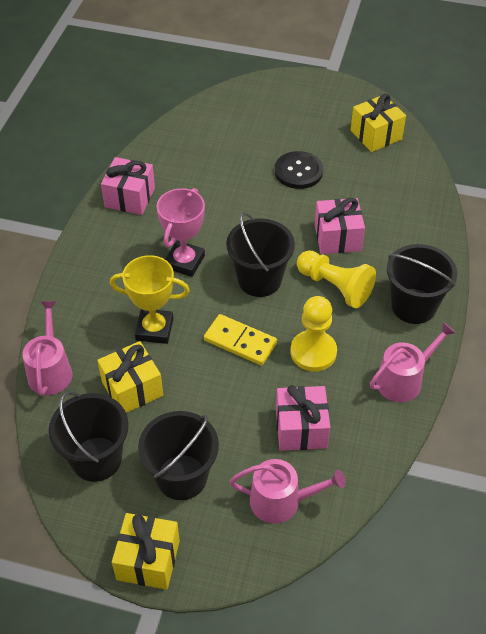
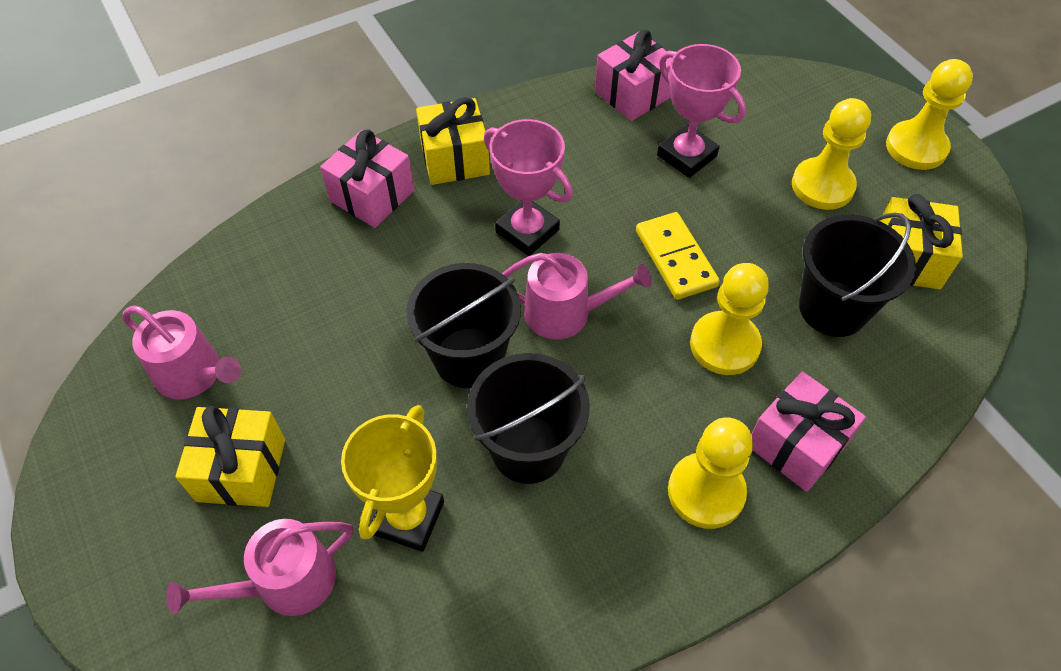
black bucket: [49,391,129,482] [138,411,219,500] [226,212,295,297] [387,244,457,324] = 4 -> [406,263,521,388] [467,353,590,484] [799,212,916,337] = 3
black button: [275,151,323,189] = 1 -> none = 0
pink trophy: [156,188,205,277] = 1 -> [484,119,573,256] [657,44,746,178] = 2
yellow pawn: [291,296,337,371] [297,250,376,308] = 2 -> [668,417,753,529] [690,263,769,375] [792,98,871,210] [886,59,973,170] = 4

